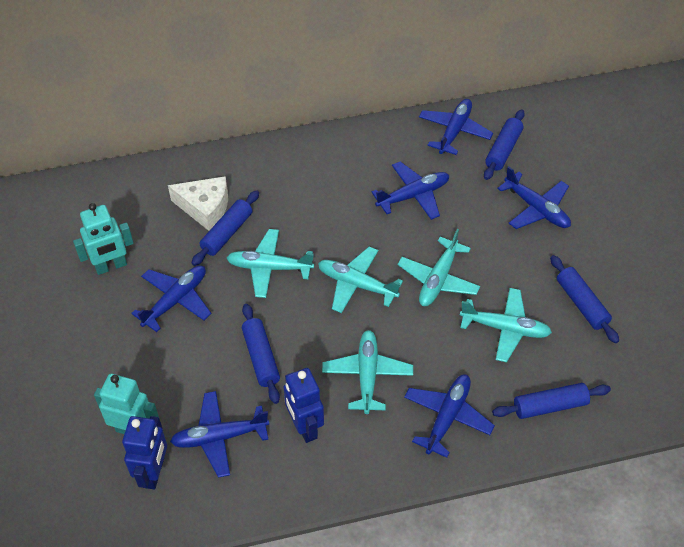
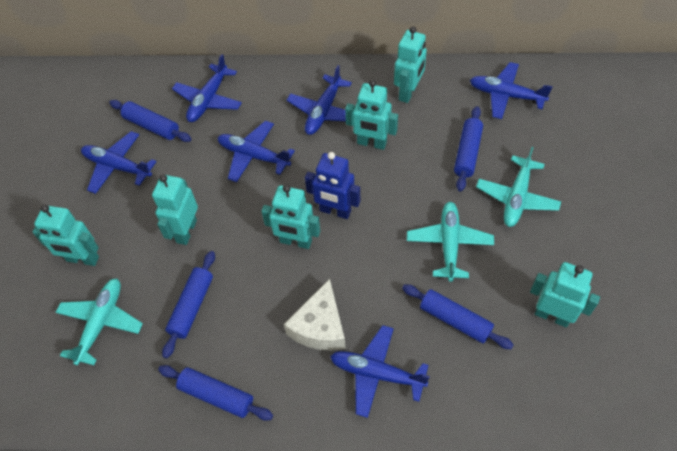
blue robot: [122,416,167,490] [284,368,324,443] = 2 -> [305,152,360,219] = 1
turquoise plane: [227,229,314,298] [318,247,403,313] [322,330,413,414] [397,229,480,306] [460,288,552,362] = 5 -> [55,278,143,366] [407,202,494,282] [476,147,561,227] = 3
turquoise robot: [73,203,133,275] [94,374,159,434] = 2 -> [33,204,99,266] [152,174,198,245] [261,185,320,249] [345,80,398,150] [394,26,427,103] [530,262,600,327] = 6

